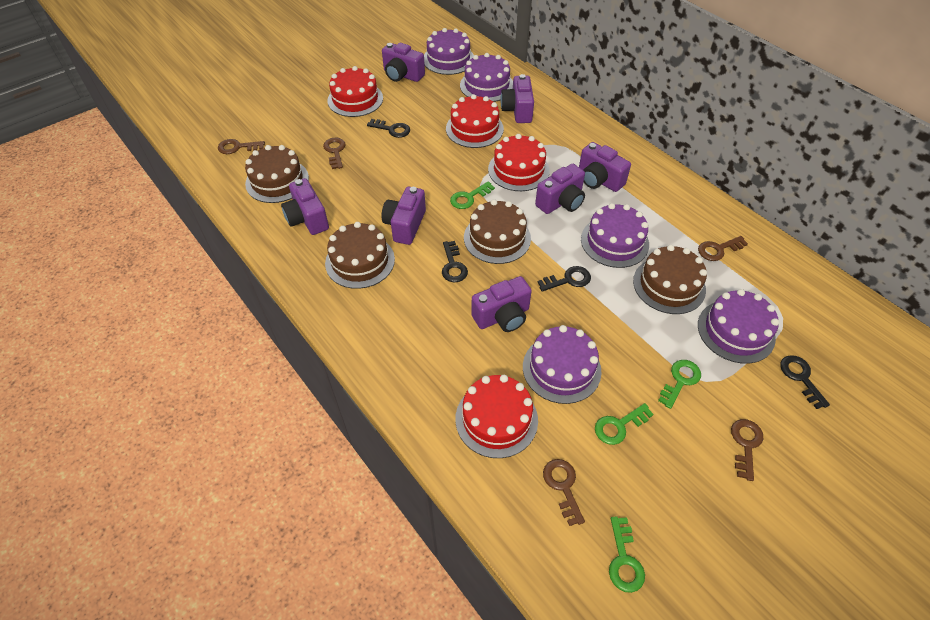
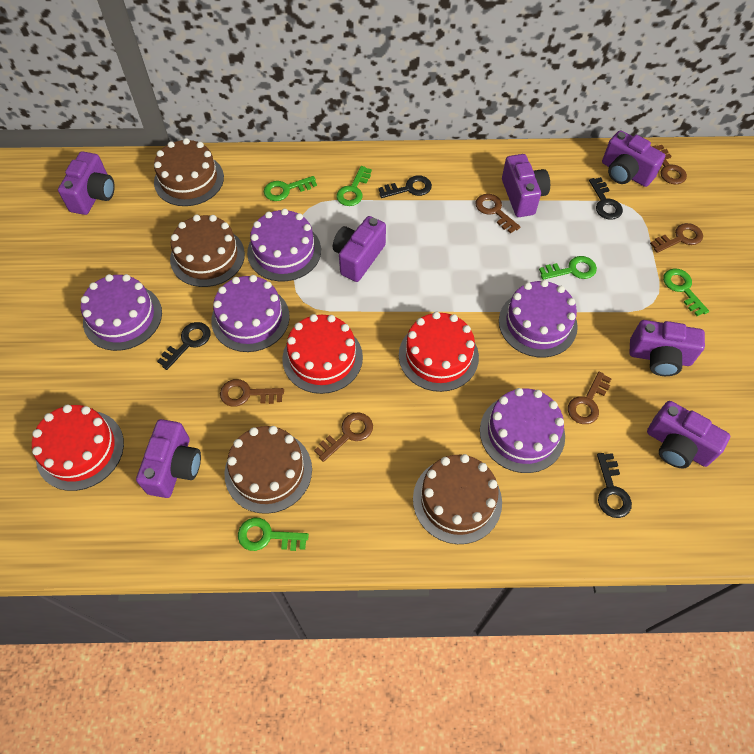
brown key: [218,139,265,154] [323,138,346,169] [543,459,585,526] [698,236,748,261] [731,419,763,481] = 5 -> [220,379,284,407] [314,412,373,462] [475,194,520,234] [568,371,612,424] [650,223,703,253] [652,145,687,184] = 6
green key: [450,181,495,209] [595,403,654,445] [609,516,645,593] [658,360,701,409] = 4 -> [238,517,309,551] [264,176,317,201] [337,166,372,206] [539,256,597,280] [663,269,709,316] = 5
red cake: [328,66,383,117] [446,94,504,148] [455,375,538,458] [488,134,550,191] = 4 -> [32,405,124,491] [282,314,363,394] [399,312,479,392] = 3

